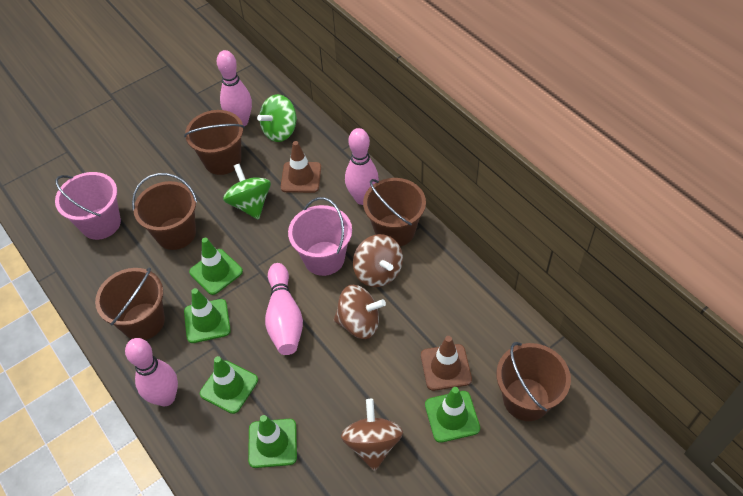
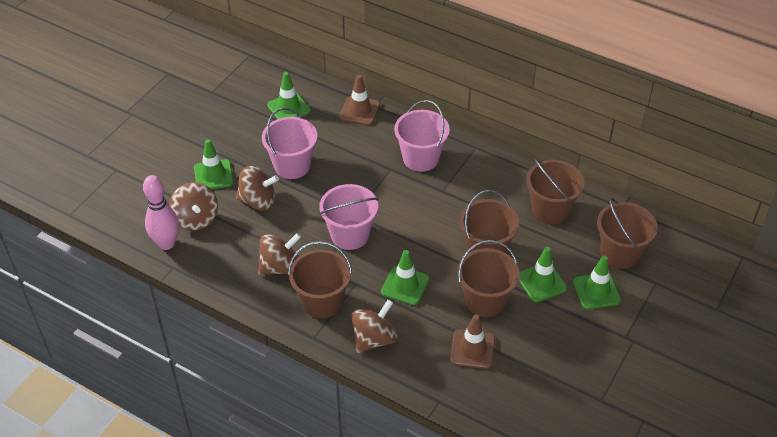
brown spinning top: [334,285,386,339] [341,399,403,471] [353,234,403,287] = 3 -> [169,182,218,231] [236,166,279,211] [258,233,301,275] [351,300,397,353] = 4
green spinning top: [223,164,271,220] [257,94,297,142] = 2 -> none = 0
pink bowling pin: [125,338,178,406] [217,50,252,126] [265,263,303,355] [345,128,379,205] = 4 -> [143,175,179,250] = 1
pink bucket: [55,172,121,240] [288,197,352,276] = 2 -> [262,108,317,179] [319,184,378,250] [394,100,450,172] = 3

